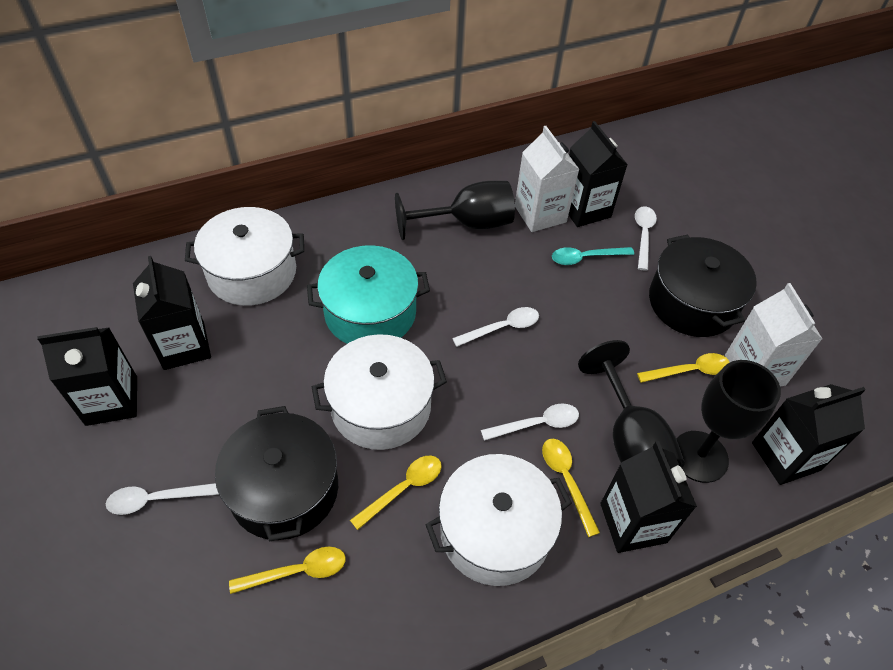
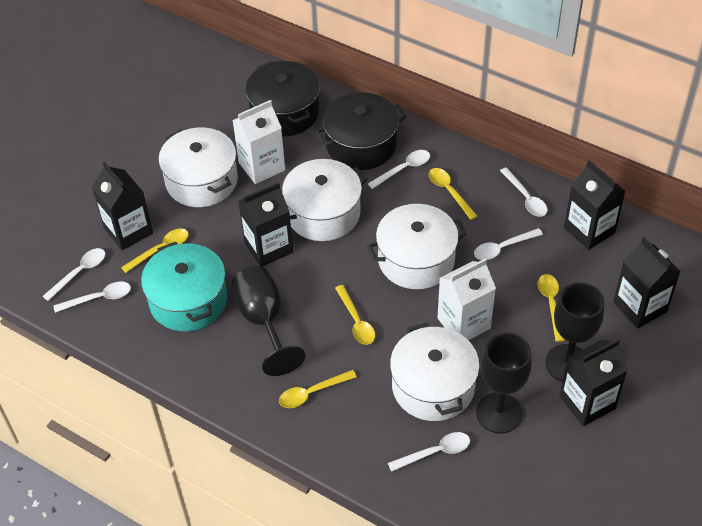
turquoise spoon: [552,247,634,265] = 1 -> none = 0
white pot: [185,207,304,306] [312,334,447,450] [425,454,572,586] = 3 -> [158,127,238,207] [282,159,368,241] [367,204,467,289] [390,323,480,421] = 4
white spoon: [106,483,219,515] [452,307,539,347] [481,403,579,441] [635,206,657,271] = 4 -> [43,248,105,301] [53,282,131,313] [368,150,430,189] [388,432,470,472] [474,228,543,260] [500,167,548,217] = 6
yellow spoon: [229,547,346,594] [350,456,442,530] [542,439,600,537] [637,353,730,383] = 4 -> [121,229,189,273] [279,370,357,408] [335,285,375,345] [429,168,477,220] [538,274,565,342] = 5

